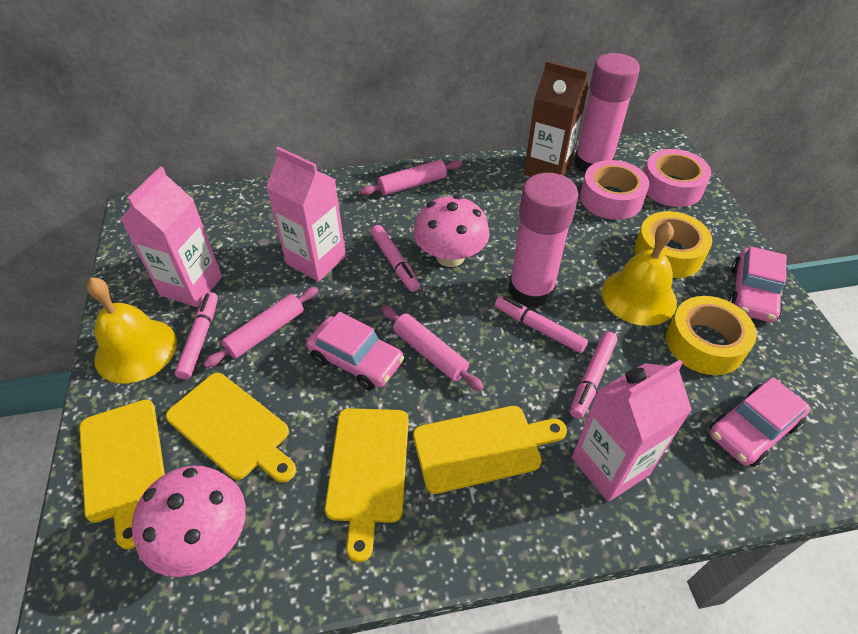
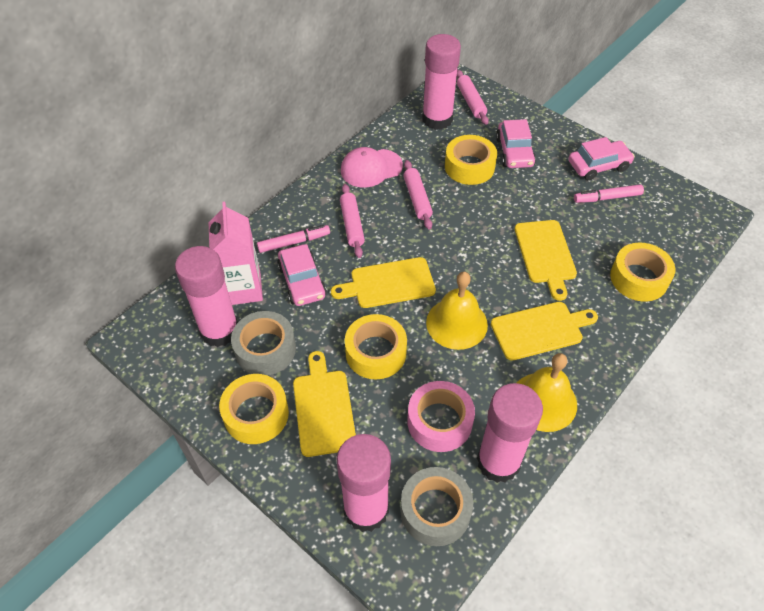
brown carton: [524,61,588,177] = 1 -> none = 0
grey tape: none = 0 -> [231,311,296,376] [400,467,473,546] = 2
pink cap: none = 0 -> [341,147,403,188] = 1
pink carton: [120,166,222,307] [266,147,346,282] [572,360,692,502] = 3 -> [209,202,263,305] = 1
pink glue stick: [509,173,578,308] [574,53,640,174] = 2 -> [175,246,238,347] [337,434,391,532] [422,34,461,130] [477,383,543,483] = 4
pink marker: [175,292,218,380] [371,225,420,292] [495,296,588,353] [570,332,617,419] = 4 -> [257,225,330,253] [574,184,644,203] = 2
pink mushroom: [132,466,246,577] [413,195,489,267] = 2 -> none = 0
pink tape: [580,160,649,220] [644,149,711,207] = 2 -> [407,381,475,452] = 1
yellow tape: [634,211,712,278] [666,296,757,375] = 2 -> [219,374,289,444] [345,314,407,379] [445,135,497,185] [610,242,675,302] = 4

